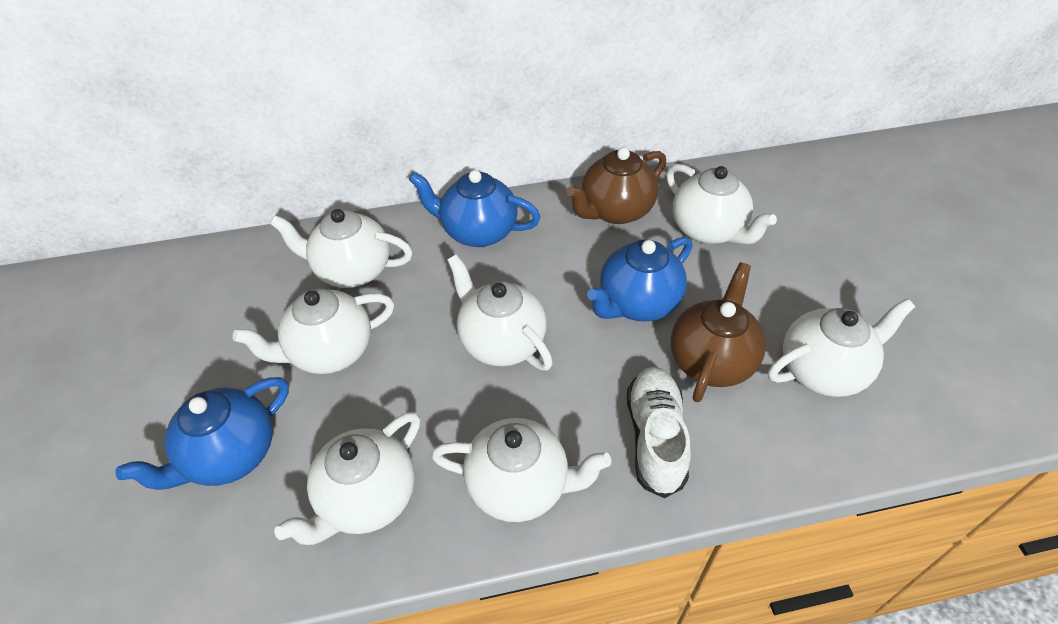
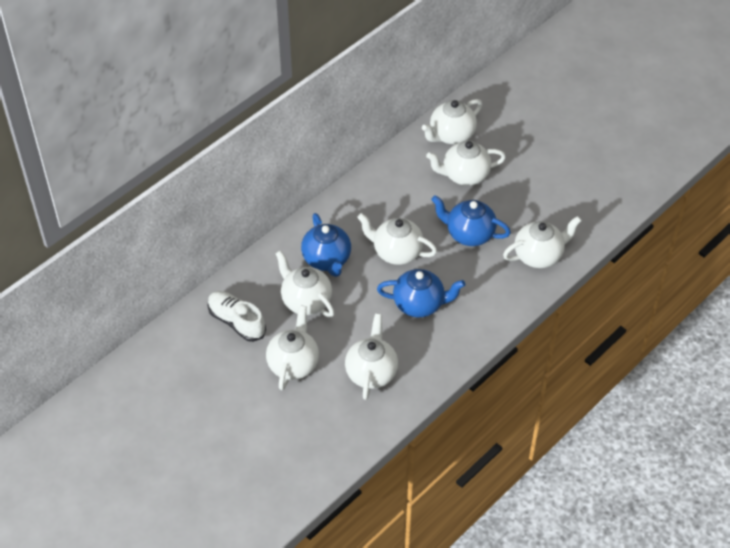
brown teapot: [567,147,666,224] [671,262,766,402] = 2 -> none = 0

